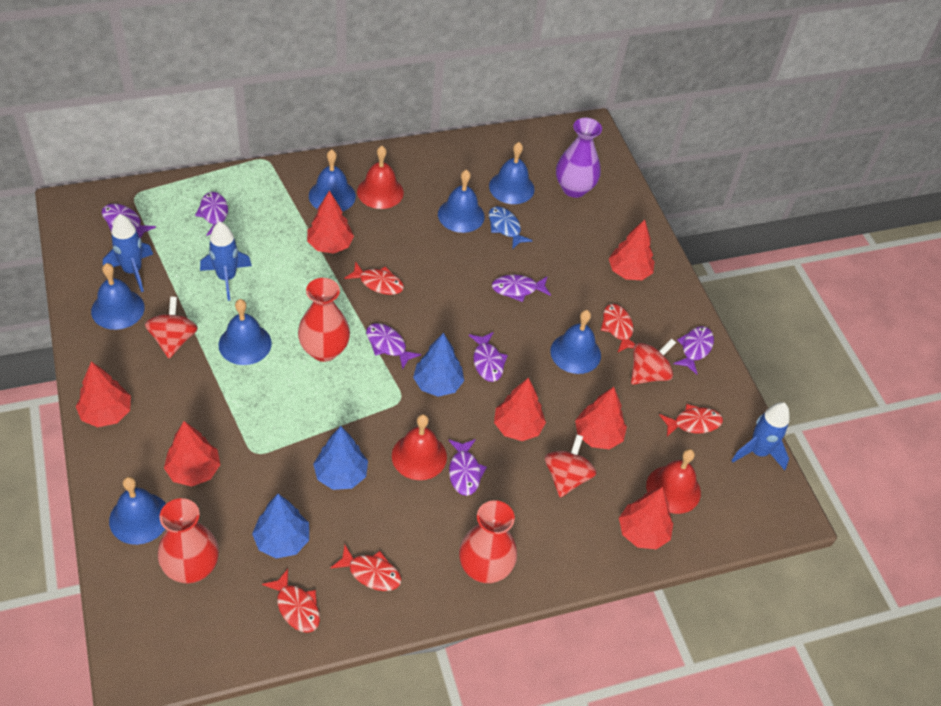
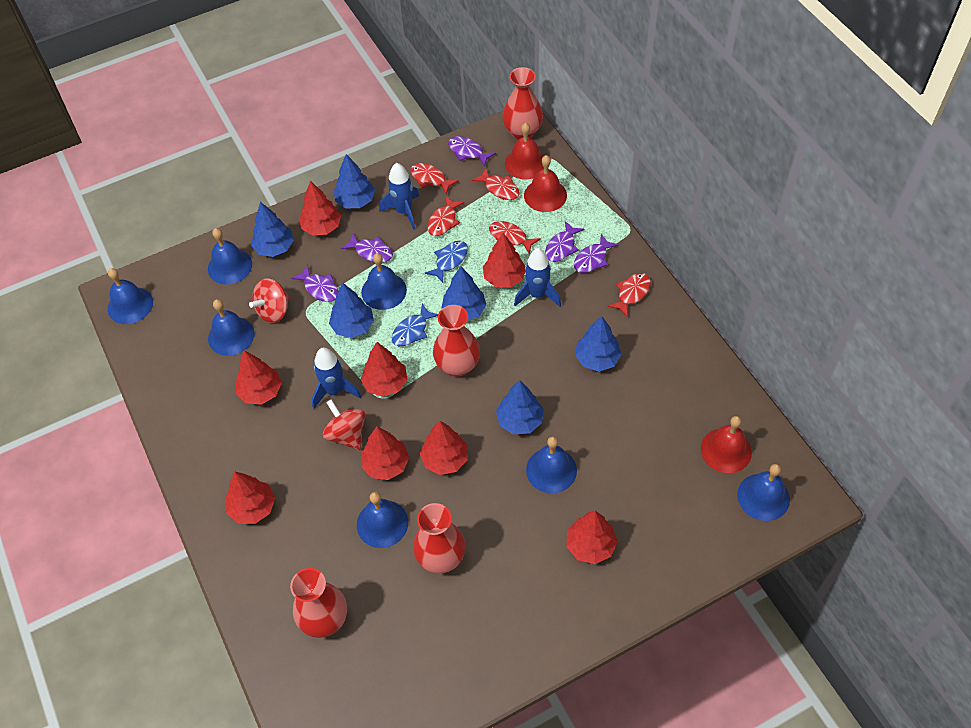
blue fish: [489,206,533,249] = 1 -> [392,304,438,346] [425,241,468,283] = 2
blue tree: [252,494,309,559] [313,426,368,490] [413,333,464,397] = 3 -> [251,202,294,257] [329,283,374,338] [334,154,375,208] [442,266,486,320] [496,380,544,434] [575,316,621,372] = 6
purple fish: [102,203,156,238] [195,192,228,236] [366,323,421,369] [448,439,487,496] [469,332,508,382] [492,275,551,302] [674,326,714,374] = 7 -> [291,265,338,302] [341,233,393,263] [448,136,496,167] [545,221,584,262] [574,234,619,273] = 5
purple vase: [556,118,602,198] = 1 -> none = 0
red spinning top: [145,297,198,358] [545,435,597,498] [631,338,676,385] = 3 -> [249,279,289,323] [323,399,365,450] = 2
red tree: [76,361,131,427] [164,421,220,487] [307,191,354,254] [494,377,546,441] [575,387,627,449] [609,220,655,280] [619,487,673,549] = 7 -> [226,471,275,524] [236,351,282,405] [299,181,341,236] [361,342,407,397] [361,426,409,480] [420,421,468,475] [483,233,526,287] [566,511,618,564] = 8
red vase: [158,498,219,583] [298,278,350,362] [459,500,517,583] = 3 -> [290,568,347,638] [413,503,466,574] [433,305,480,377] [502,67,543,140] = 4

